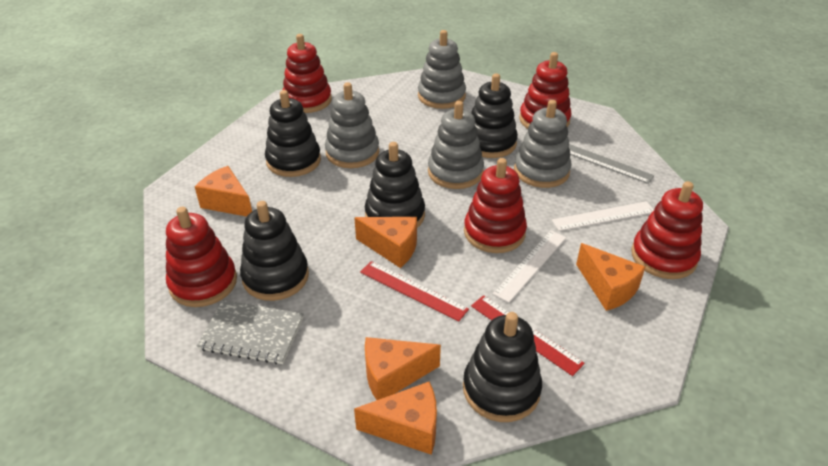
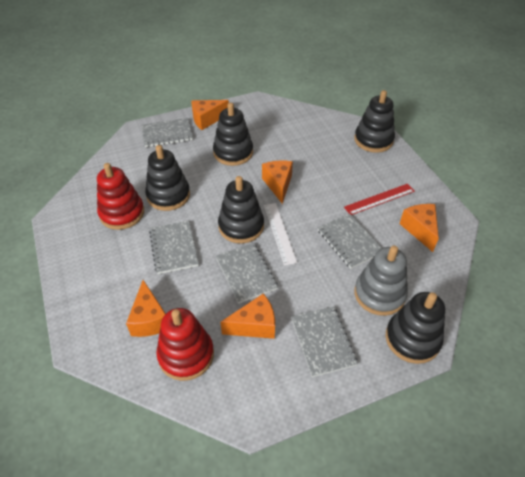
grey notebook: [197,300,303,364] = 1 -> [141,118,193,147] [149,221,199,274] [216,243,278,304] [291,306,358,377] [318,213,381,269] = 5
grey ruler: [569,144,655,184] = 1 -> none = 0
grey stacking toy: [325,82,379,168] [418,30,466,109] [428,101,484,189] [514,100,571,188] = 4 -> [354,246,408,316] = 1
red ruler: [360,261,469,322] [471,295,585,376] = 2 -> [344,184,415,215] = 1
red stacking toy: [166,207,237,307] [283,34,332,113] [464,158,527,253] [519,52,571,129] [631,181,703,279] = 5 -> [97,163,144,230] [156,308,214,381] = 2
white ruler: [493,230,566,303] [552,201,654,231] = 2 -> [264,203,297,266] = 1

